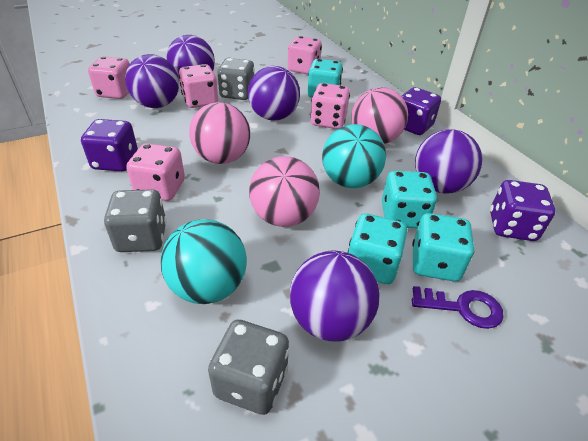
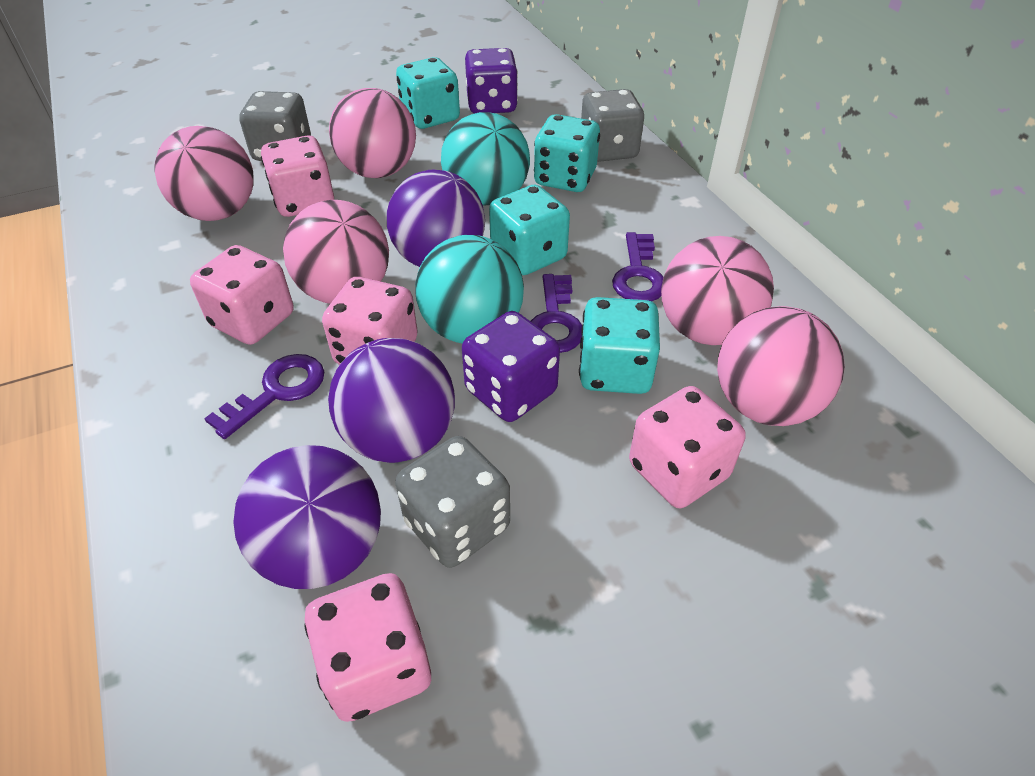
pink ball: [189,102,250,164] [249,156,320,227] [352,87,408,144] = 3 -> [154,126,253,221] [283,200,389,304] [329,88,416,178] [661,236,774,345] [717,306,845,426] = 5
purple ball: [125,54,179,108] [167,35,215,81] [248,66,300,121] [290,251,380,342] [415,129,482,194] = 5 -> [233,445,381,589] [328,338,455,463] [387,169,485,267] = 3
purple dice: [81,119,138,171] [401,87,441,135] [490,180,555,241] = 3 -> [462,311,560,422] [465,48,518,114] = 2
purple key: [412,286,504,329] = 1 -> [204,354,324,439] [531,274,582,353] [612,232,663,301] = 3

